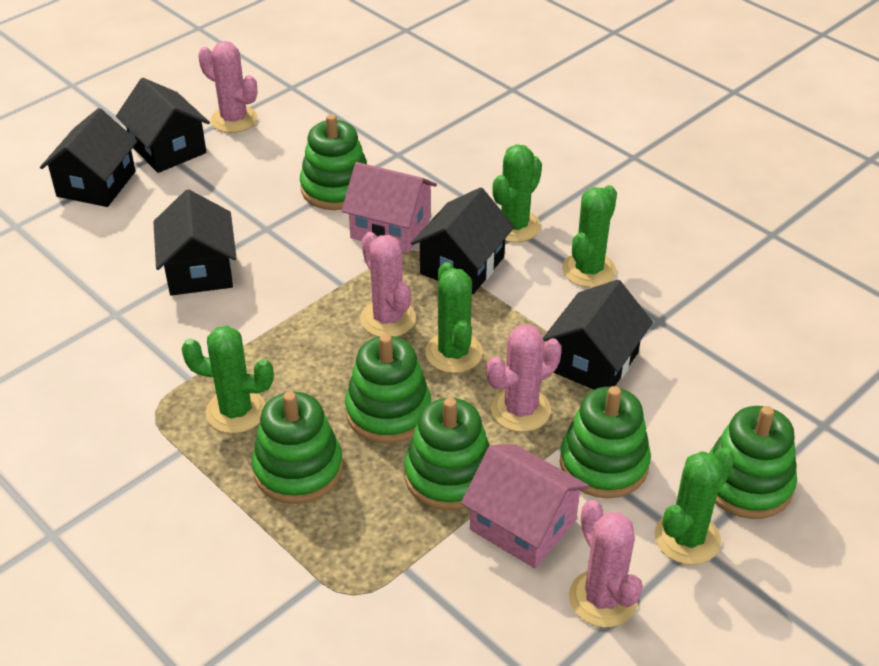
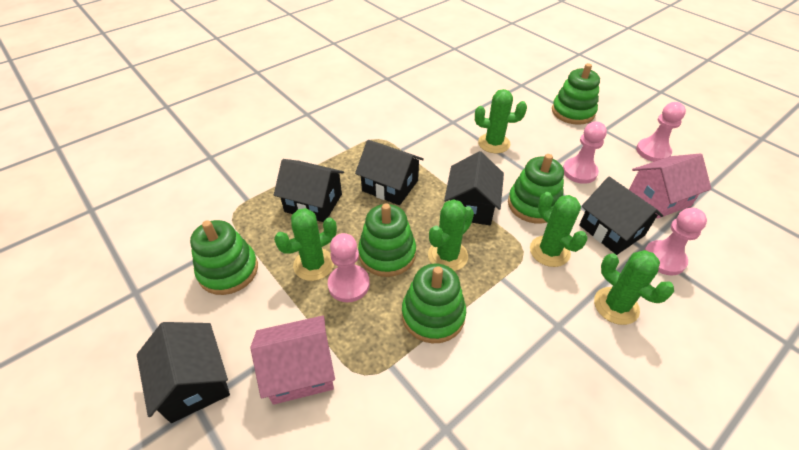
green stacking toy: [252,391,343,504] [300,114,367,210] [345,334,431,444] [404,398,490,510] [560,386,651,498] [709,406,797,519] = 6 -> [190,220,258,295] [358,203,416,277] [402,264,466,343] [508,154,564,224] [552,63,600,125] = 5
pink cactus: [198,41,258,133] [360,232,416,337] [487,324,562,432] [569,500,643,627] = 4 -> none = 0
pink pawn: none = 0 -> [328,233,370,302] [563,121,607,184] [636,102,686,162] [644,208,707,275] = 4

